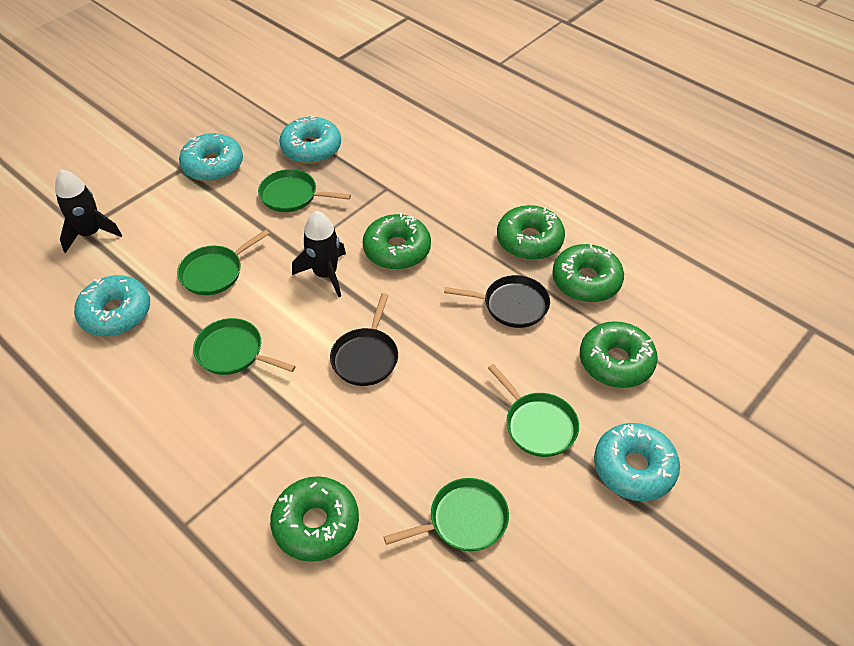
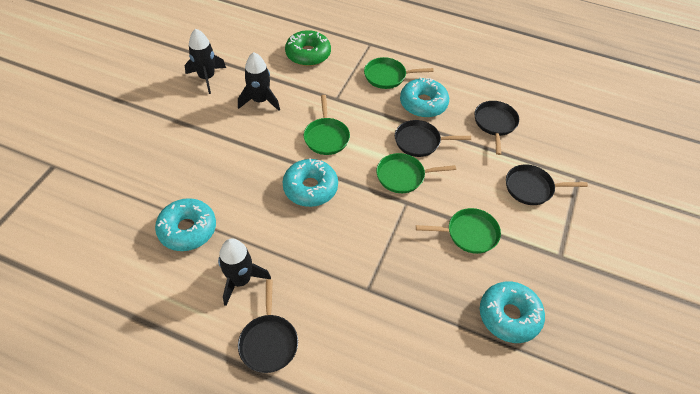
black pan: [330,294,398,386] [444,275,550,328] = 2 -> [238,279,298,373] [395,120,471,157] [474,101,519,155] [506,164,588,205] = 4
black rocket: [55,169,122,253] [292,211,346,297] = 2 -> [185,29,226,94] [218,238,271,306] [238,52,280,111] = 3
green donut: [270,476,359,562] [363,213,431,270] [497,205,565,260] [552,244,624,302] [580,321,658,388] = 5 -> [285,30,331,66] = 1
green pan: [177,230,270,295] [193,318,296,375] [258,169,351,212] [384,478,509,551] [488,364,579,457] = 5 -> [304,95,350,155] [364,57,434,89] [376,153,456,193] [416,208,501,254] = 4

